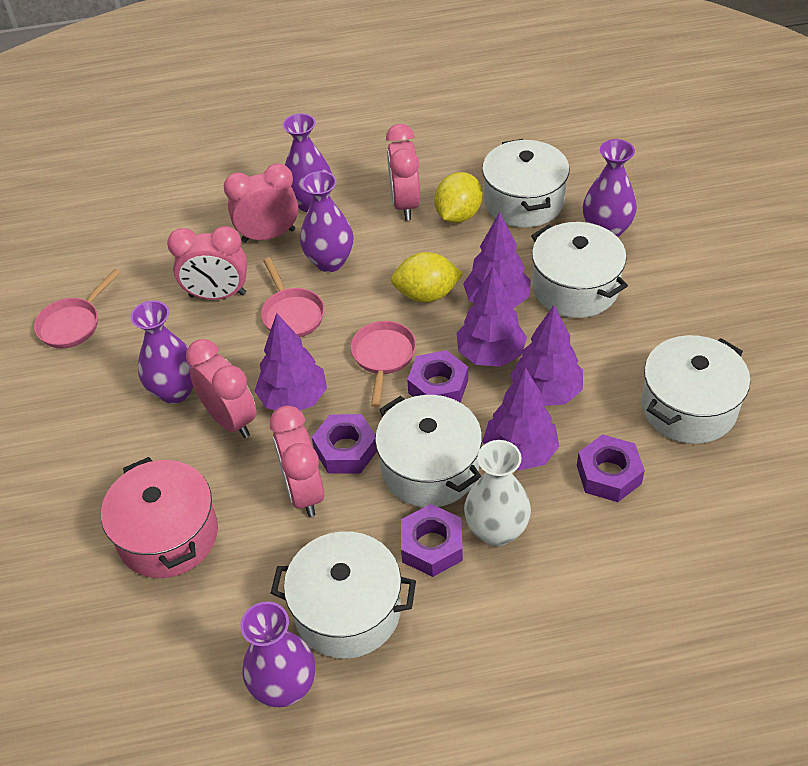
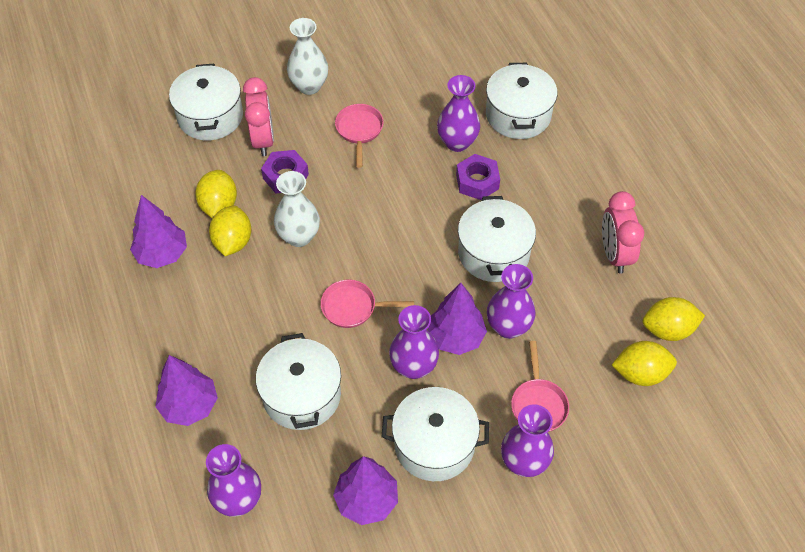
pink clock: [167,226,247,300] [186,339,257,438] [224,163,298,243] [270,405,324,517] [386,124,420,220] = 5 -> [243,77,274,156] [602,191,644,274] = 2
pink pot: [101,457,218,578] = 1 -> none = 0
purple nut: [312,414,377,474] [401,504,463,577] [407,350,468,403] [577,434,645,502] = 4 -> [261,150,309,194] [456,154,500,200] = 2
purple tree: [255,313,327,410] [457,267,527,367] [463,212,531,308] [482,367,559,471] [510,305,583,406] = 5 -> [130,195,187,268] [155,355,218,426] [333,456,398,525] [428,283,487,355] = 4
white vase: [464,440,531,546] = 1 -> [274,171,320,247] [287,18,328,95] = 2
yellow lemon: [391,252,463,302] [434,172,482,223] = 2 -> [195,170,237,218] [209,206,251,256] [612,341,677,386] [643,297,705,341] = 4

